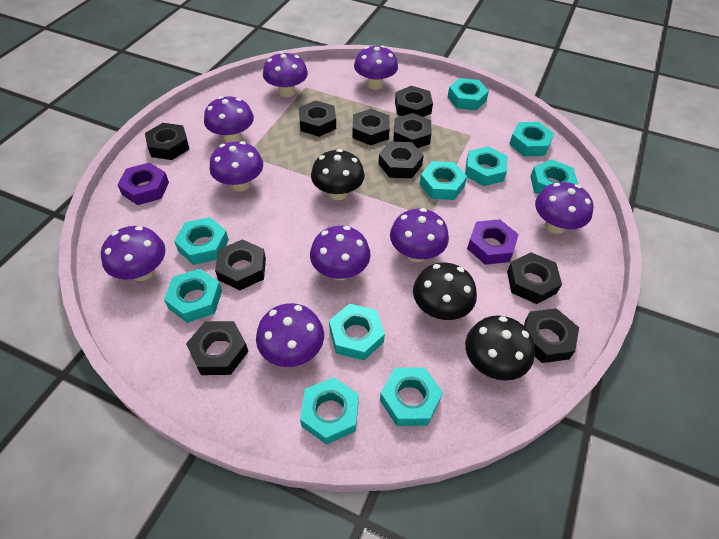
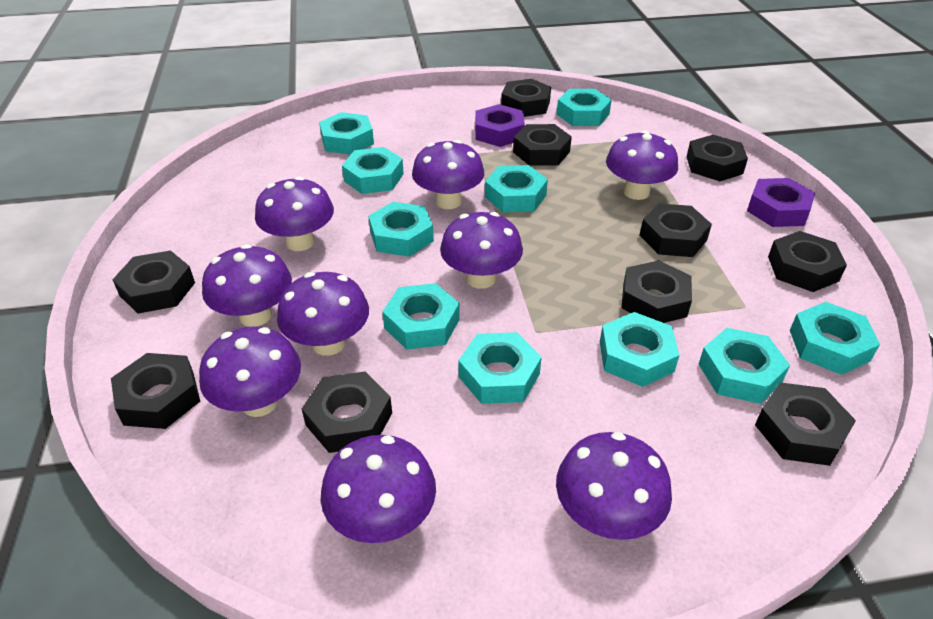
black mushroom: [311,149,365,200] [413,262,477,320] [465,315,535,381] = 3 -> none = 0

